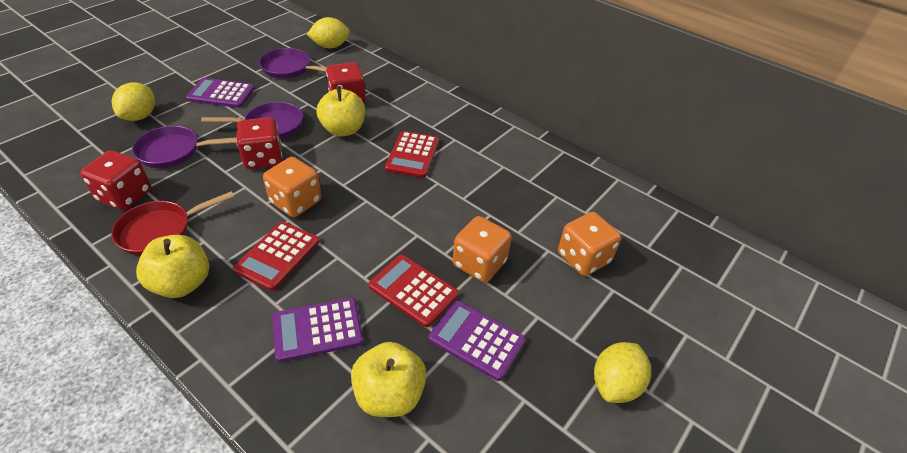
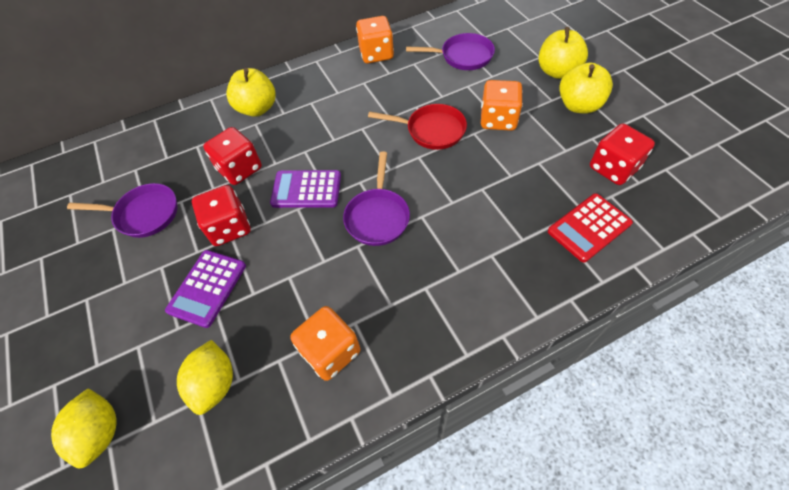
purple calculator: [186,78,255,108] [272,298,363,362] [429,301,525,381] = 3 -> [165,250,246,328] [270,170,341,208] = 2
red calculator: [233,221,319,291] [368,255,459,327] [385,131,439,178] = 3 -> [548,193,633,262] = 1
yellow lemon: [112,82,155,121] [307,17,350,48] [594,342,651,403] = 3 -> [51,388,117,468] [177,340,233,415] = 2

